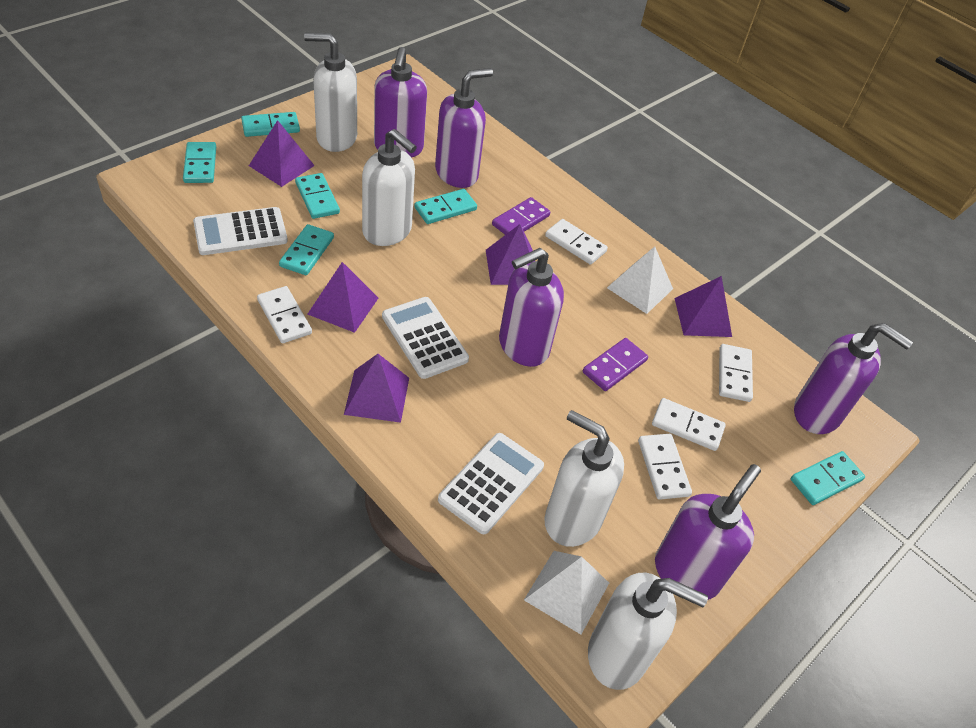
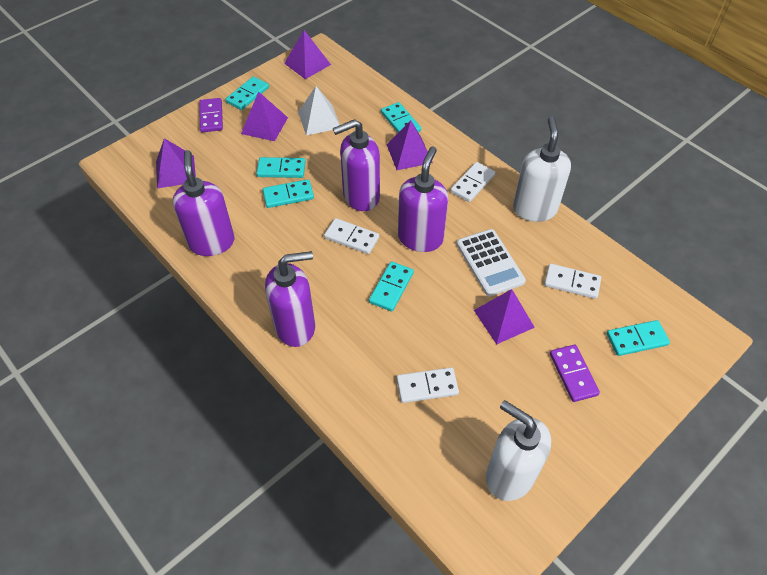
purple soap dispenser: [374,47,427,158] [435,68,493,188] [499,248,564,367] [655,464,761,600] [794,323,913,434] = 5 -> [172,150,235,256] [265,251,315,347] [333,119,380,211] [398,147,448,252] = 4
white calculator: [193,207,288,255] [382,297,469,379] [438,433,544,534] = 3 -> [457,229,526,296] = 1
white domino: [257,286,312,344] [545,219,608,265] [638,434,692,500] [652,398,726,451] [719,344,753,402] = 5 -> [324,218,379,254] [397,367,459,403] [451,162,495,202] [544,264,601,299] = 4
white pyramid: [524,551,609,634] [607,246,673,314] = 2 -> [298,86,340,135] = 1
white soap dispenser: [304,33,357,152] [362,129,417,246] [544,410,624,547] [588,573,708,690] = 4 -> [486,400,551,501] [513,117,571,222] = 2

